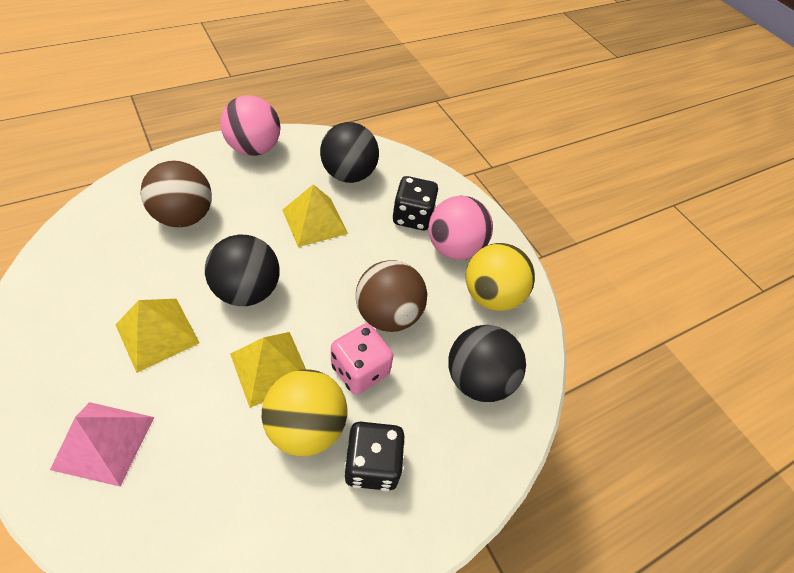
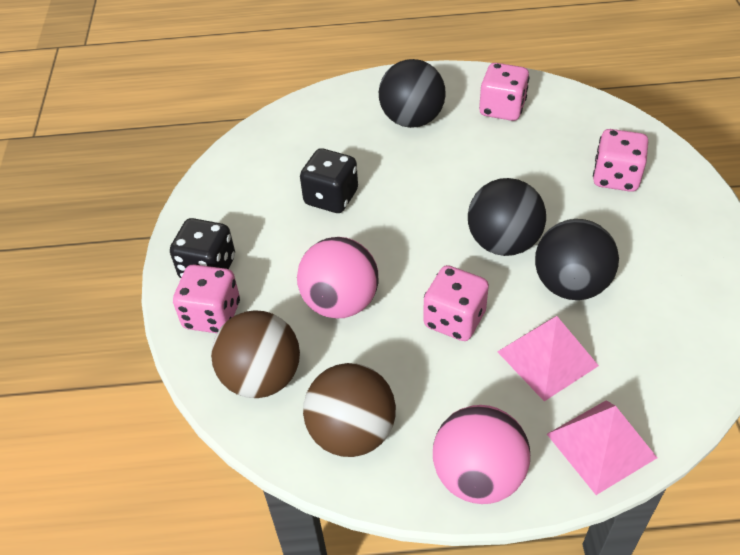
pink dice: [331,323,393,395] = 1 -> [173,265,240,333] [423,265,489,341] [479,63,529,121] [593,129,648,192] = 4
pink pyramid: [50,402,154,486] = 1 -> [497,316,599,401] [547,400,657,495] = 2
yellow ball: [262,369,347,456] [465,243,535,311] = 2 -> none = 0
yellow pyramid: [116,299,199,373] [230,332,306,408] [282,184,348,247] = 3 -> none = 0

